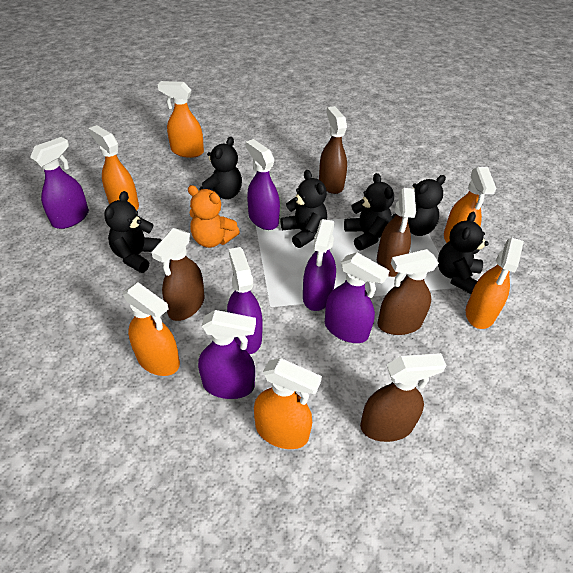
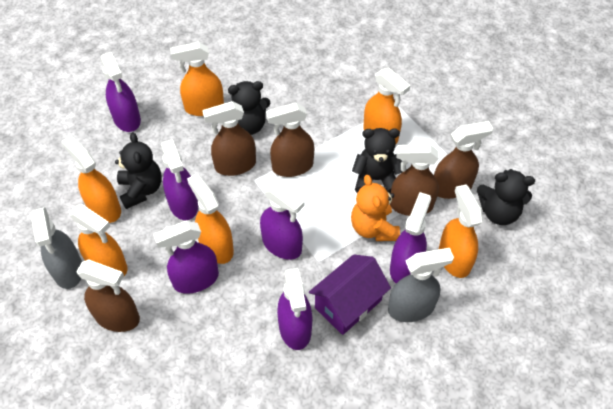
black teddy bear: [105,191,161,273] [199,137,242,199] [281,170,327,248] [344,173,394,250] [392,175,446,236] [438,212,489,294] = 6 -> [115,132,162,209] [228,81,271,135] [352,128,402,194] [477,169,535,225] = 4
grey spray bottle: none = 0 -> [30,207,82,289] [388,248,454,322] = 2
purple house: none = 0 -> [309,254,391,335] = 1

